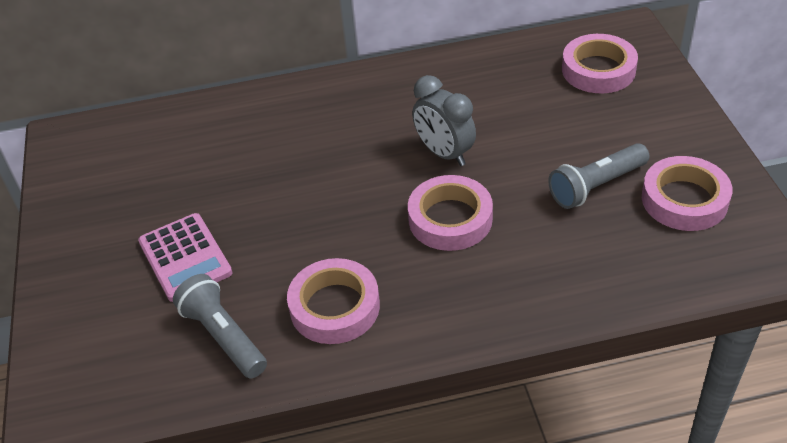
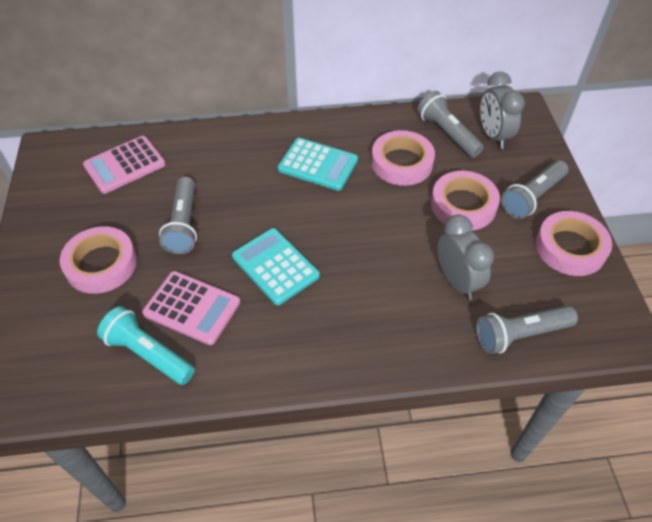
grey clock: [412,75,476,166] = 1 -> [437,215,494,300] [480,72,525,149] = 2
grey flashlight: [173,274,267,379] [548,143,649,209] = 2 -> [159,177,197,254] [417,91,484,158] [476,306,578,354] [501,160,568,219] = 4
pink calculator: [138,213,233,302] = 1 -> [83,136,166,194] [142,271,240,345] = 2
turquoise calculator: none = 0 -> [232,228,320,305] [278,138,358,191] = 2
turquoise flashlight: none = 0 -> [97,306,195,385] = 1

